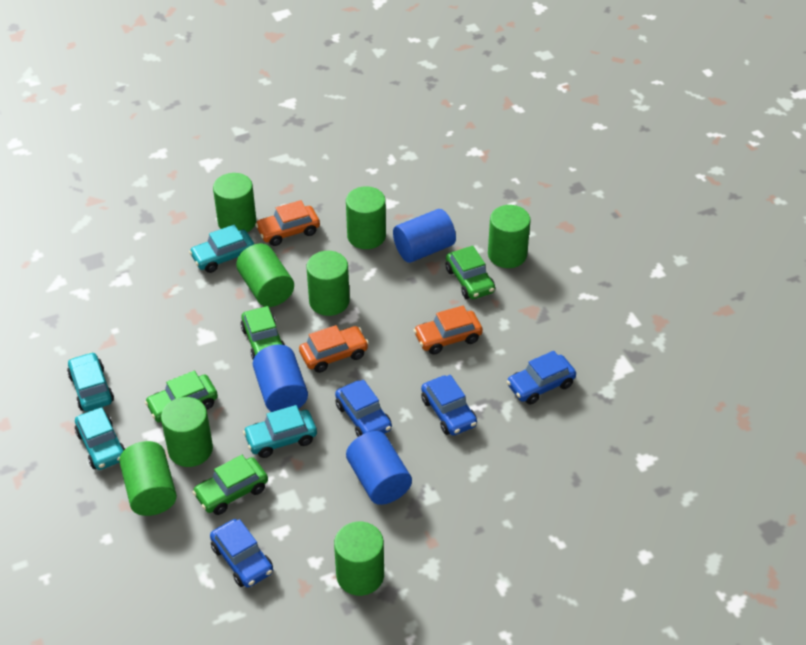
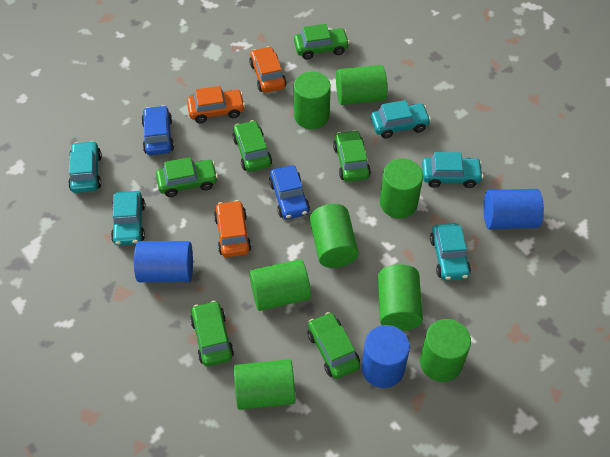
blue car: [210,519,273,588] [335,380,392,437] [421,375,477,436] [507,351,576,405] = 4 -> [141,105,174,155] [269,165,310,219] = 2
green car: [145,371,218,423] [192,455,268,515] [240,306,285,359] [446,246,495,299] = 4 -> [156,157,218,197] [190,301,234,367] [232,120,272,172] [294,24,350,60] [308,312,360,379] [333,130,371,182] = 6
turquoise car: [67,352,114,411] [75,407,125,470] [189,225,254,273] [243,405,317,458] = 4 -> [68,141,102,193] [111,191,145,246] [371,100,431,139] [422,152,483,188] [430,223,471,281] = 5

